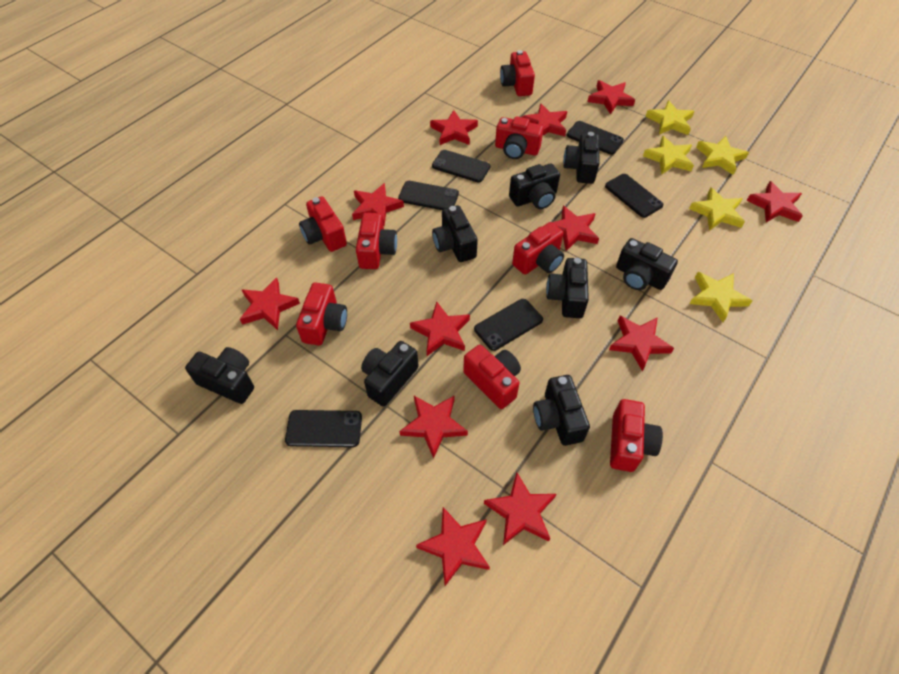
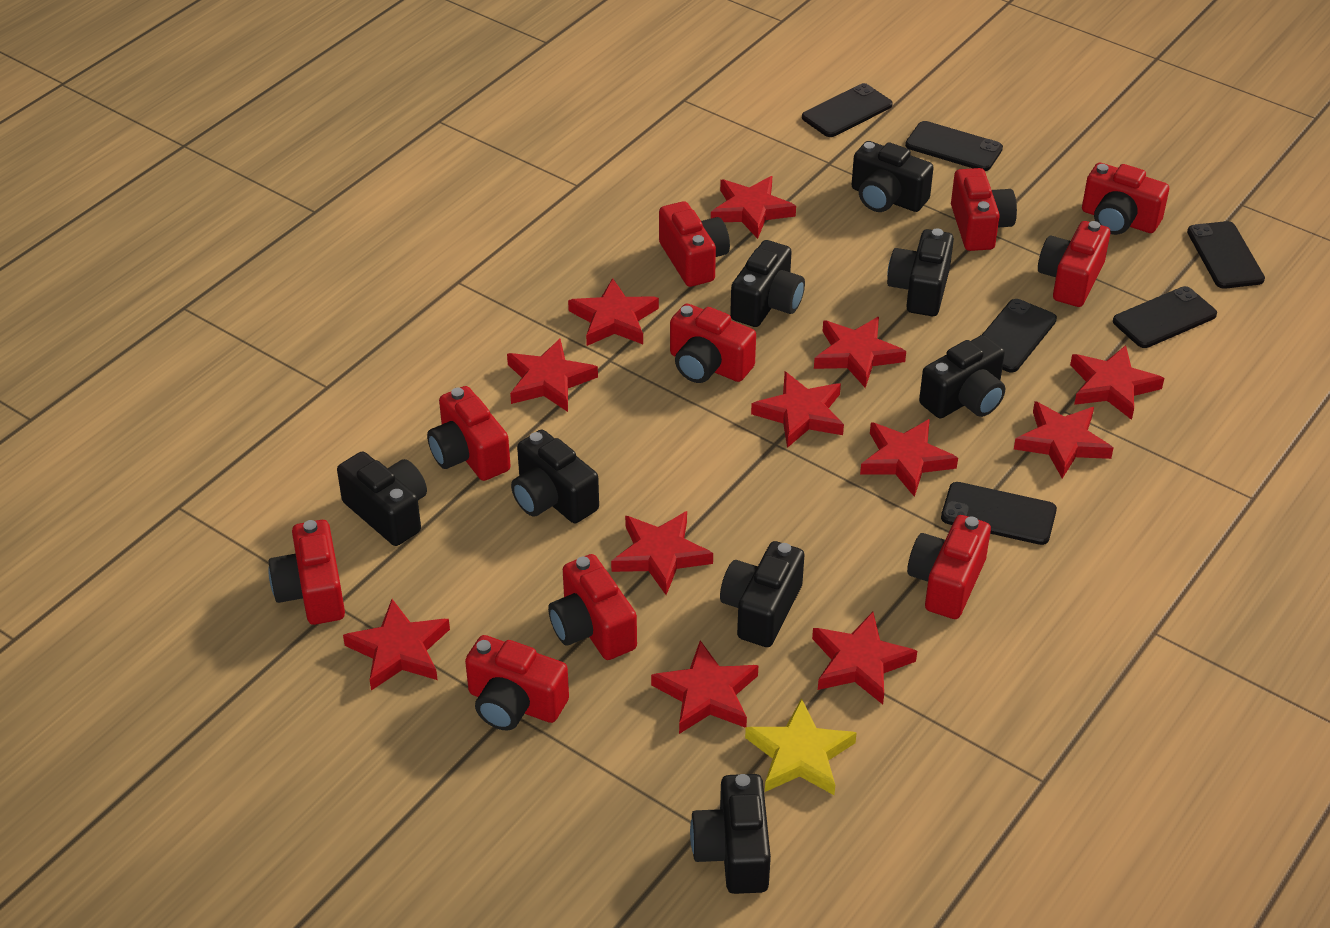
red camera: [296,282,347,345] [299,196,347,252] [356,213,397,269] [463,345,521,409] [495,116,544,159] [500,50,535,96] [512,222,564,275] [610,399,663,472] = 8 -> [268,520,345,625] [427,386,511,481] [465,635,569,731] [548,554,637,660] [659,201,730,287] [670,304,756,383] [907,515,991,619] [951,168,1017,251] [1038,221,1110,307] [1082,163,1169,235] = 10
yellow star: [643,136,694,174] [645,100,695,135] [689,187,745,231] [689,272,752,322] [696,136,749,175] = 5 -> [745,698,857,795] = 1

